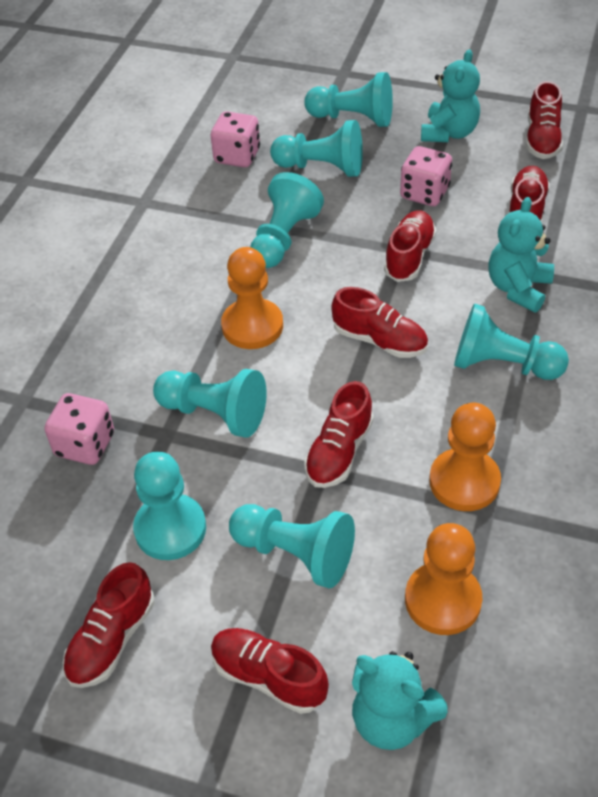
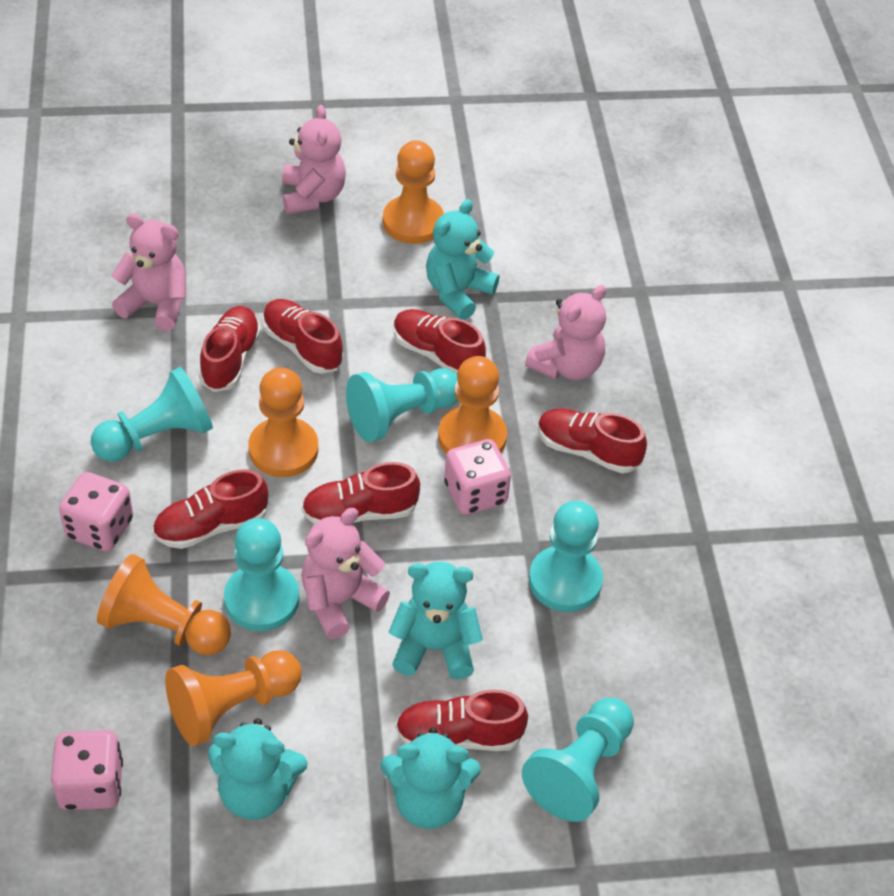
orange pawn: [221,247,283,349] [405,523,482,635] [429,403,501,511] = 3 -> [97,554,231,655] [165,650,302,746] [248,367,318,477] [383,140,444,244] [438,356,507,454] = 5
pink teddy bear: none = 0 -> [111,214,186,331] [282,105,346,214] [301,508,390,639] [525,285,606,380] = 4
turquoise pawn: [133,452,206,560] [153,369,267,438] [229,504,355,588] [250,172,324,268] [270,120,363,177] [304,72,393,127] [454,303,569,380] = 7 -> [91,367,213,462] [224,518,299,631] [346,368,458,442] [522,698,634,822] [529,501,603,612] = 5
turquoise teddy bear: [352,651,448,750] [421,49,480,142] [488,197,554,313] = 3 -> [208,718,308,820] [380,727,481,829] [388,562,483,680] [426,199,499,320] = 4

